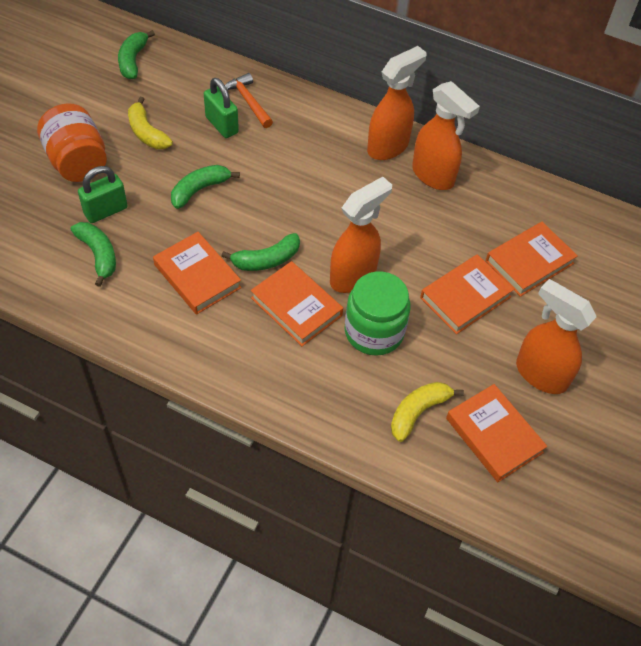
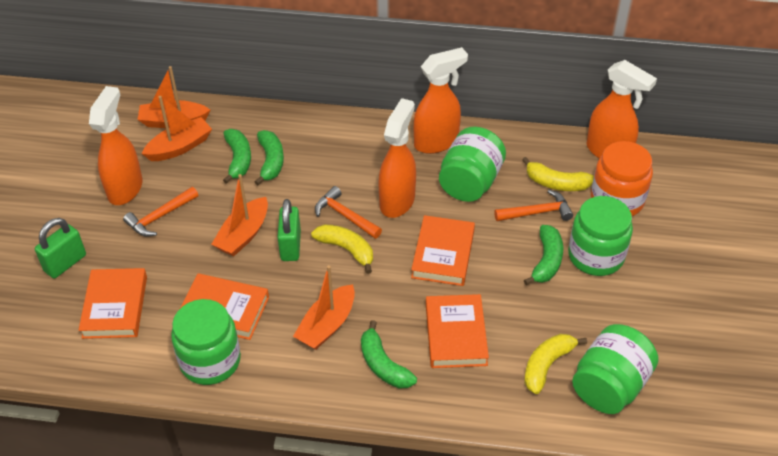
green jar: [344,271,411,356] = 1 -> [171,299,241,385] [439,127,506,202] [568,196,633,276] [572,324,658,414] = 4
orange boat: none = 0 -> [137,66,210,128] [142,96,212,161] [211,174,268,256] [293,265,355,350] = 4
orange book: [153,232,241,315] [251,261,343,346] [420,254,514,334] [446,384,547,482] [486,222,578,297] = 5 -> [78,268,147,339] [180,273,269,340] [411,215,475,286] [426,294,489,368] = 4
orange hammer: [225,73,273,128] = 1 -> [123,187,198,237] [315,186,382,239] [494,190,573,221] = 3
yellow banana: [128,97,173,149] [391,382,464,442] = 2 -> [311,224,373,274] [522,157,594,191] [524,334,587,394] = 3

